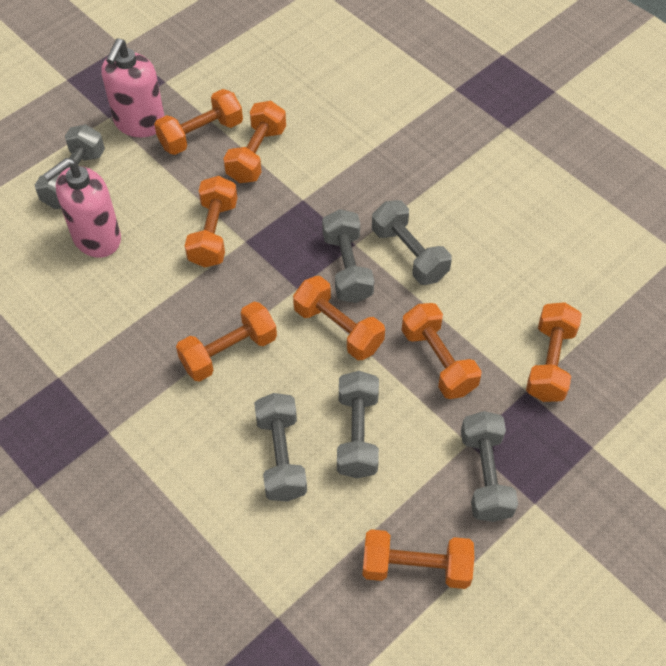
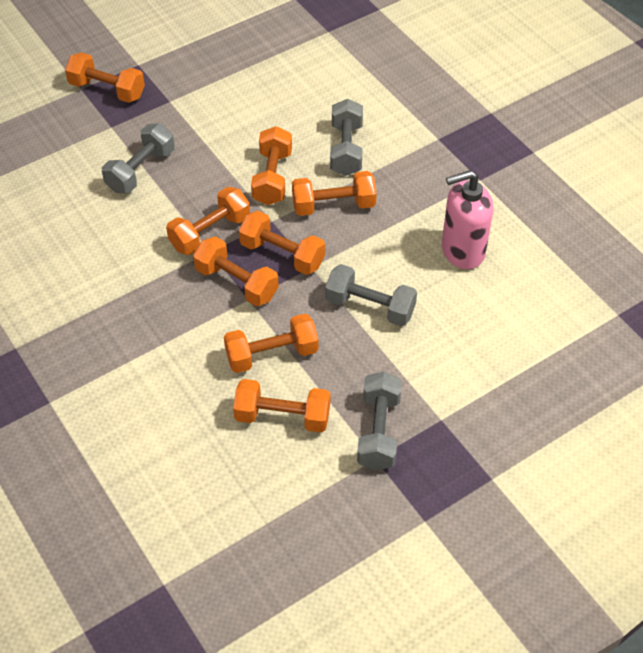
grey dumbbell: [35,124,105,209] [254,393,307,502] [322,209,374,303] [337,371,379,478] [372,200,452,285] [461,411,518,522] = 6 -> [102,123,174,193] [325,264,417,326] [330,99,363,176] [357,372,402,470] = 4
pink soap dispenser: [43,158,121,258] [101,38,164,137] = 2 -> [442,170,493,269] = 1

